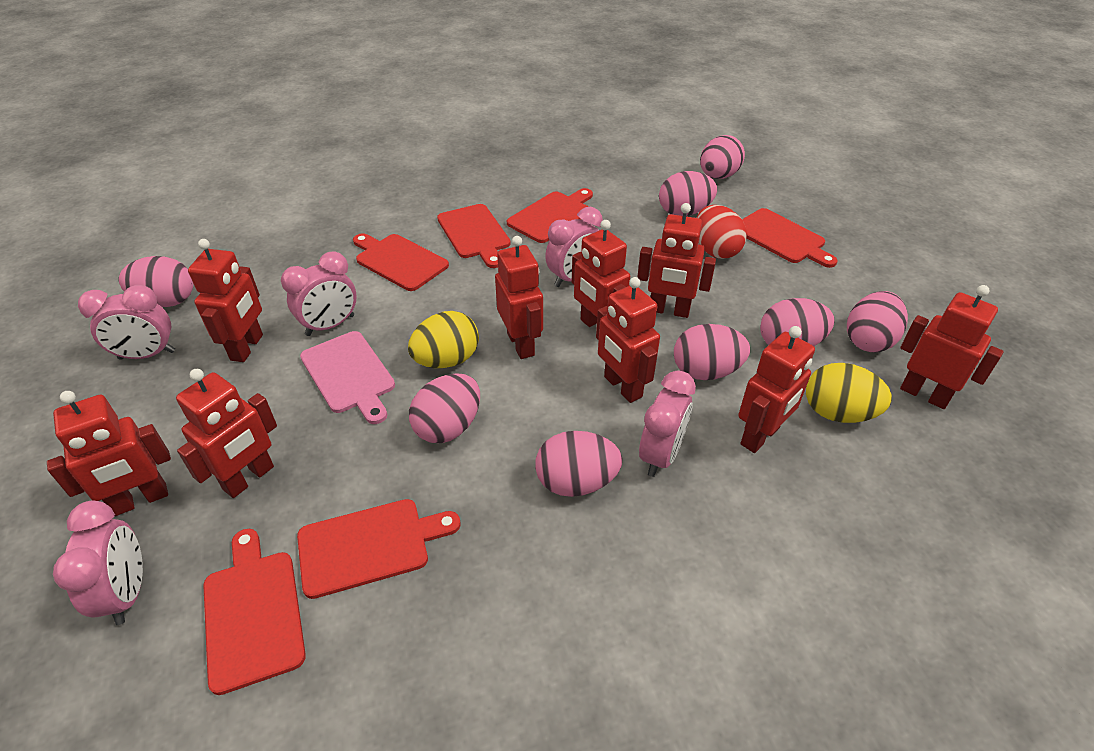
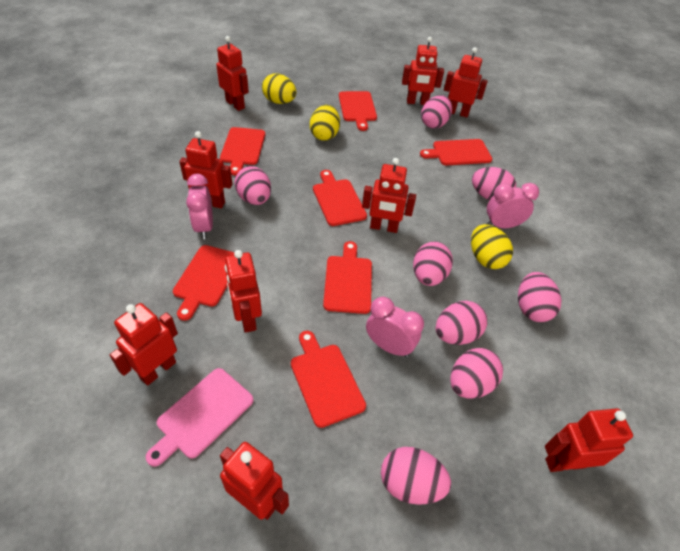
pink clock: [53,500,143,625] [78,285,175,359] [281,251,357,336] [545,207,603,287] [639,370,696,477] = 5 -> [186,173,213,239] [366,297,424,357] [486,183,539,228] = 3
red cutting board: [203,529,306,695] [297,499,461,599] [353,233,449,291] [437,204,511,268] [507,188,593,243] [742,208,838,268] = 6 -> [173,245,234,321] [220,127,265,176] [291,331,366,428] [313,170,367,226] [323,241,372,314] [339,91,377,131] [420,139,492,165] = 7
red egg: [697,205,747,259] = 1 -> none = 0
yellow egg: [408,311,479,368] [806,363,892,423] = 2 -> [262,73,296,104] [310,105,340,141] [471,224,513,269] = 3

